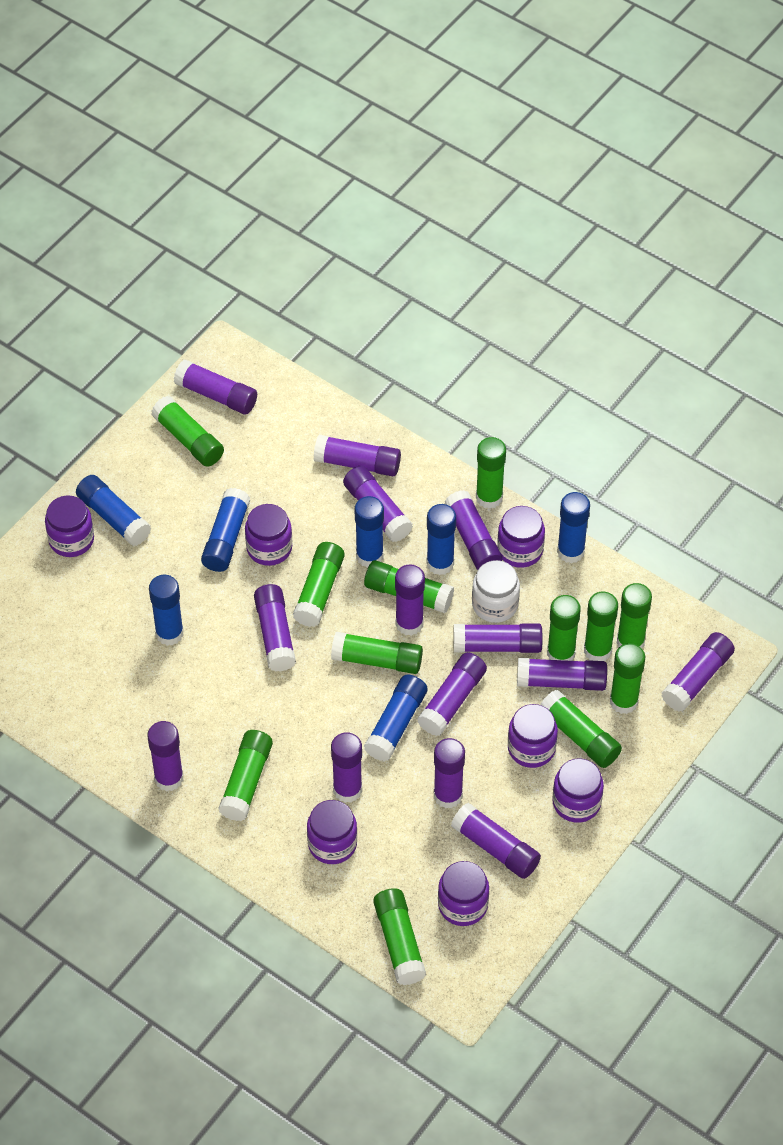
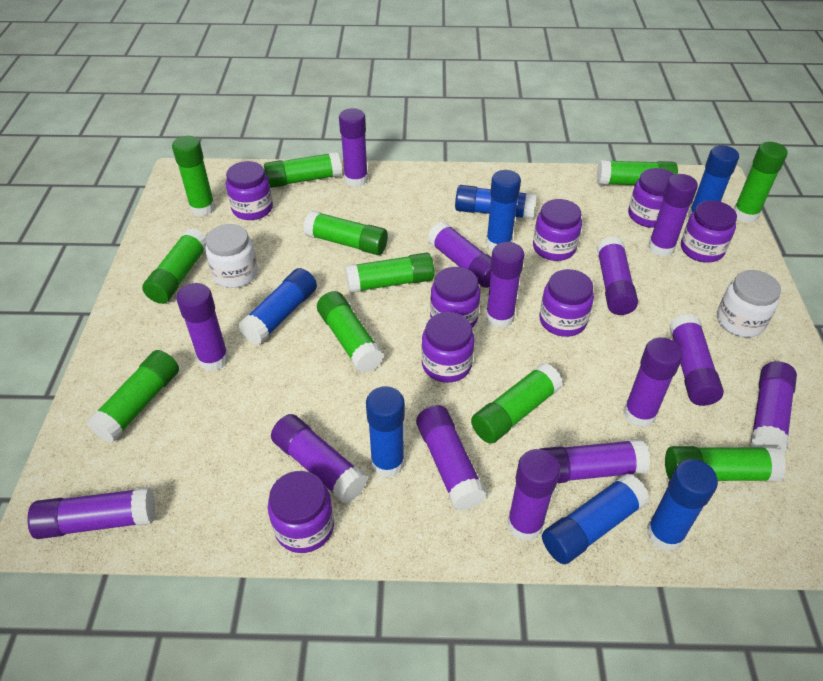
green glue stick: [151,396,224,467] [218,730,273,821] [293,542,345,627] [331,632,423,674] [364,560,454,613] [373,888,426,985] [476,437,506,509] [541,690,622,768] [547,595,581,661] [584,592,618,661] [610,643,645,714] [617,583,652,648] = 12 -> [87,350,179,443] [142,228,206,304] [172,136,215,216] [264,152,342,188] [304,210,388,255] [317,291,383,373] [345,253,434,293] [471,363,563,443] [597,160,678,185] [665,446,786,482] [734,142,788,223] = 11
purple jar: [45,495,94,557] [245,504,292,566] [307,800,357,864] [438,861,489,926] [497,506,545,568] [508,704,558,768] [553,758,604,823] = 7 -> [226,161,273,220] [268,471,334,553] [421,312,475,383] [430,267,480,328] [533,199,582,261] [539,269,594,337] [628,168,675,228] [681,200,737,263] = 8
white jar: [472,560,520,623] = 1 -> [205,224,258,288] [717,270,781,337] = 2

